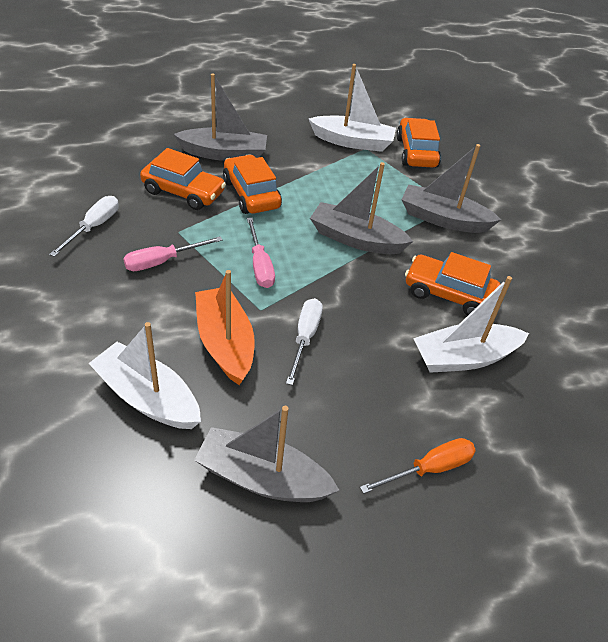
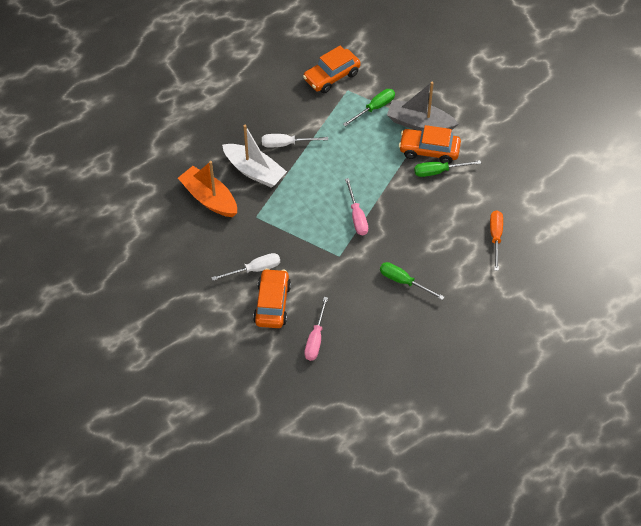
green screwdriver: none = 0 -> [343,89,395,127] [380,262,444,300] [414,160,481,177] = 3
grey boat: [174,73,267,161] [194,406,339,502] [310,162,413,254] [401,144,501,233] = 4 -> [387,82,458,131] = 1
orange car: [140,148,226,210] [223,154,282,214] [396,118,441,167] [405,252,500,316] = 4 -> [253,268,291,328] [303,46,361,93] [399,125,461,164] = 3
white boat: [88,322,201,429] [309,64,396,152] [413,276,529,373] = 3 -> [222,125,287,188] = 1

